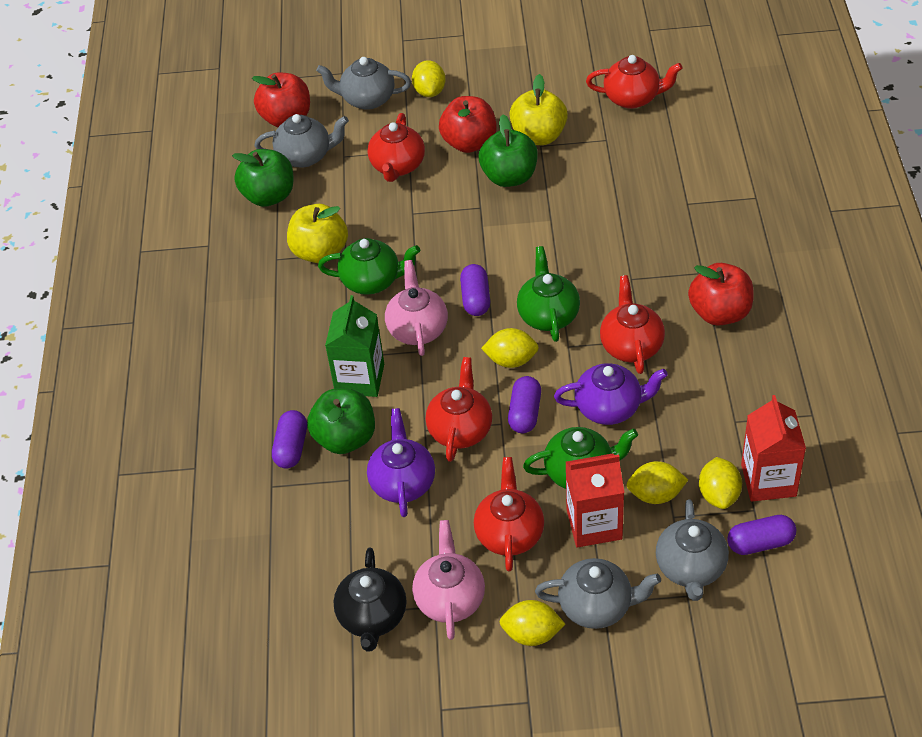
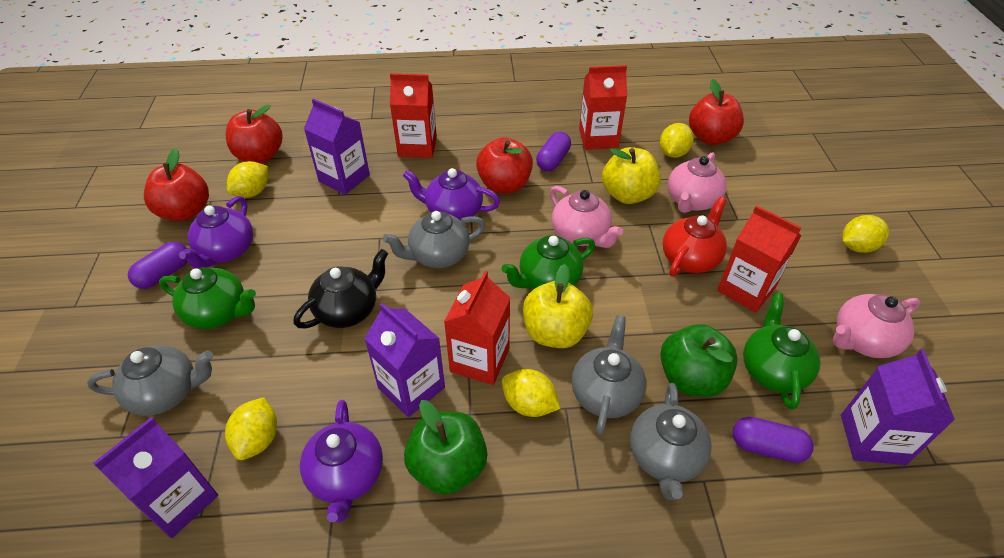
green apple: [232,149,293,207] [307,389,375,454] [479,115,538,187] = 3 -> [404,400,488,494] [660,324,738,397] = 2
green carton: [325,295,384,397] = 1 -> none = 0
pink teapot: [385,260,448,356] [412,520,485,640] = 2 -> [550,186,623,248] [668,152,727,213] [833,294,920,358] = 3
purple capsule: [272,410,307,469] [460,264,490,316] [508,376,541,433] [727,515,796,555] = 4 -> [128,242,188,289] [536,132,571,171] [733,417,814,463] = 3
purple carton: none = 0 -> [93,417,218,538] [304,99,370,195] [364,303,445,417] [841,349,955,465] = 4
purple teapot: [367,408,435,517] [554,363,668,425] = 2 -> [179,196,253,269] [300,400,383,522] [403,168,500,221] = 3
red apple: [252,72,310,127] [439,96,497,153] [688,263,754,326] = 3 -> [144,148,209,221] [225,105,282,163] [476,137,533,193] [689,79,744,145] = 4
red carton: [566,453,624,547] [741,395,806,502] = 2 -> [390,73,437,158] [444,271,510,385] [579,65,627,150] [717,205,802,313] = 4
red teapot: [368,113,425,182] [426,357,492,462] [474,457,544,571] [586,55,683,109] [600,275,665,374] = 5 -> [663,197,727,277] = 1

